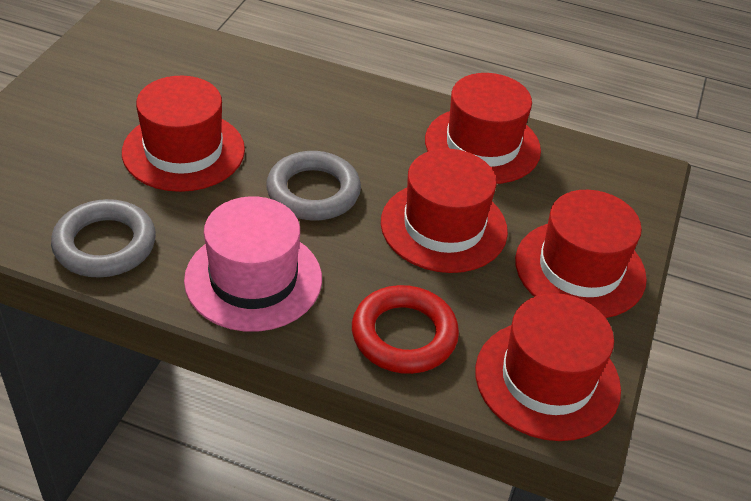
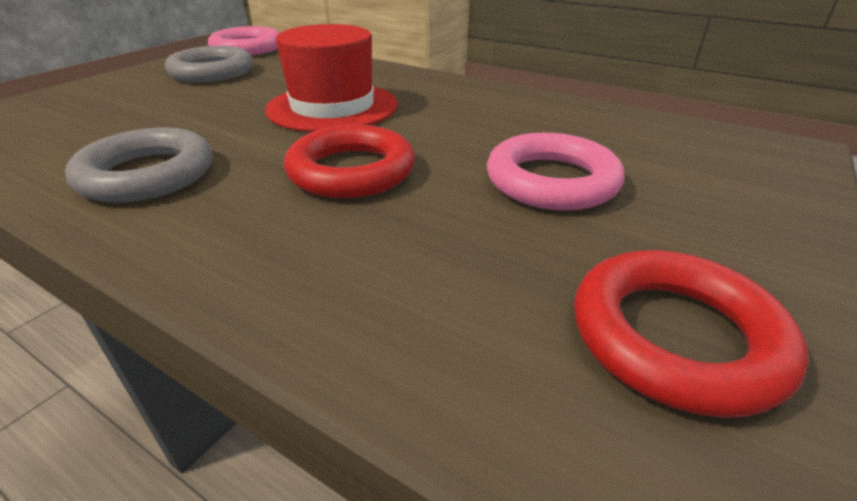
pink hat: [184,196,322,332] = 1 -> none = 0
pink ring: none = 0 -> [208,26,279,55] [487,133,625,211] = 2
red hat: [122,76,245,192] [381,149,508,273] [425,73,541,184] [475,293,621,441] [515,190,647,318] = 5 -> [265,24,398,132] = 1
red ring: [352,285,459,374] = 1 -> [284,125,415,198] [574,250,808,418] = 2

